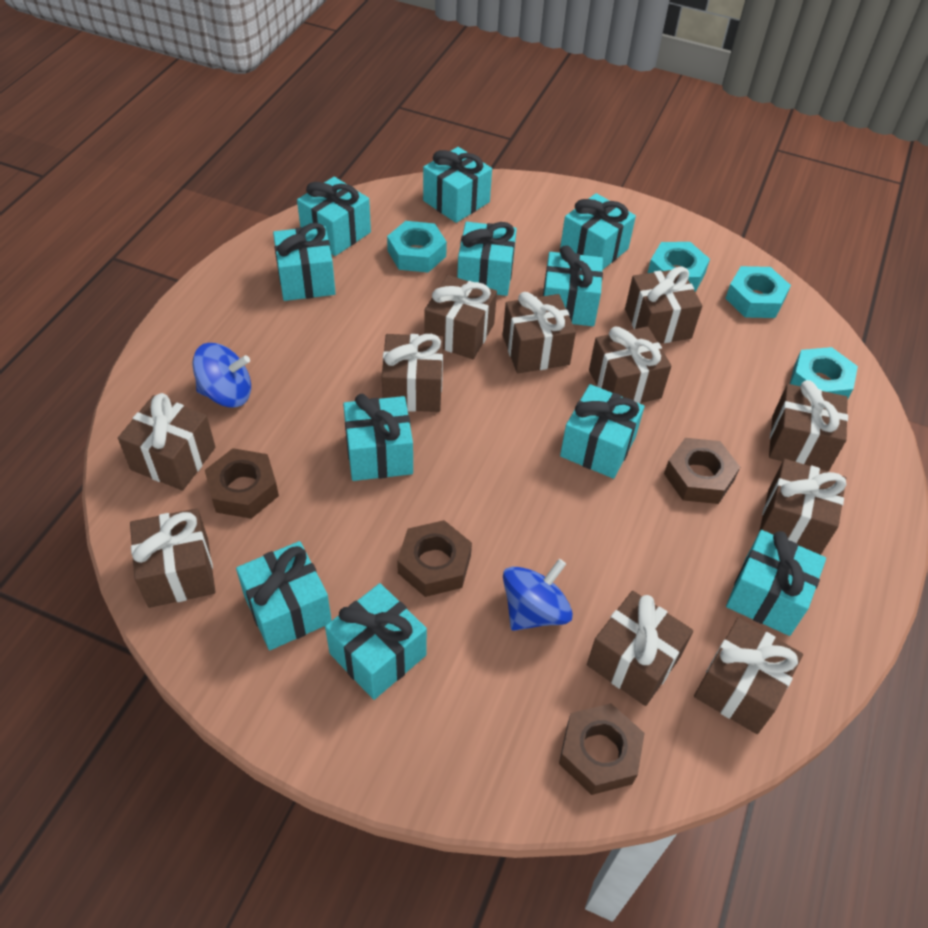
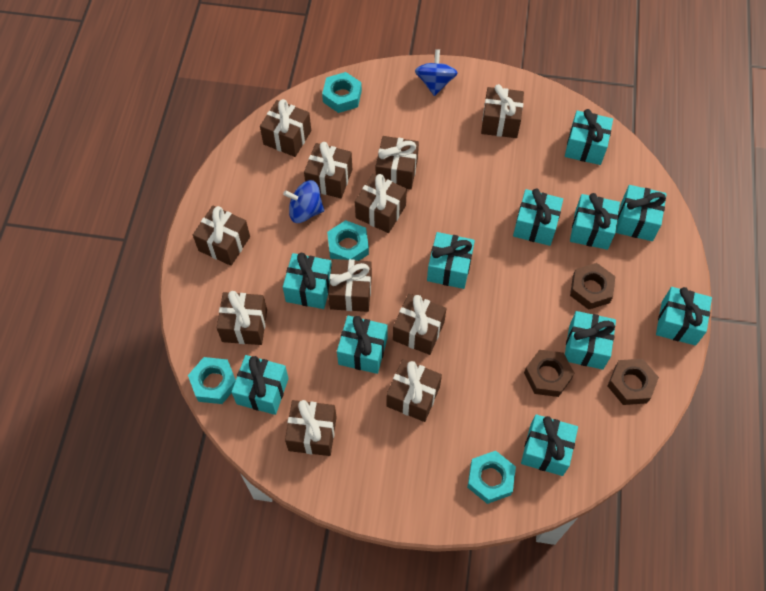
brown nut: [205,448,279,519] [397,520,472,597] [559,703,645,795] [664,438,740,504] = 4 -> [524,350,575,397] [570,263,615,310] [608,359,659,405] = 3

